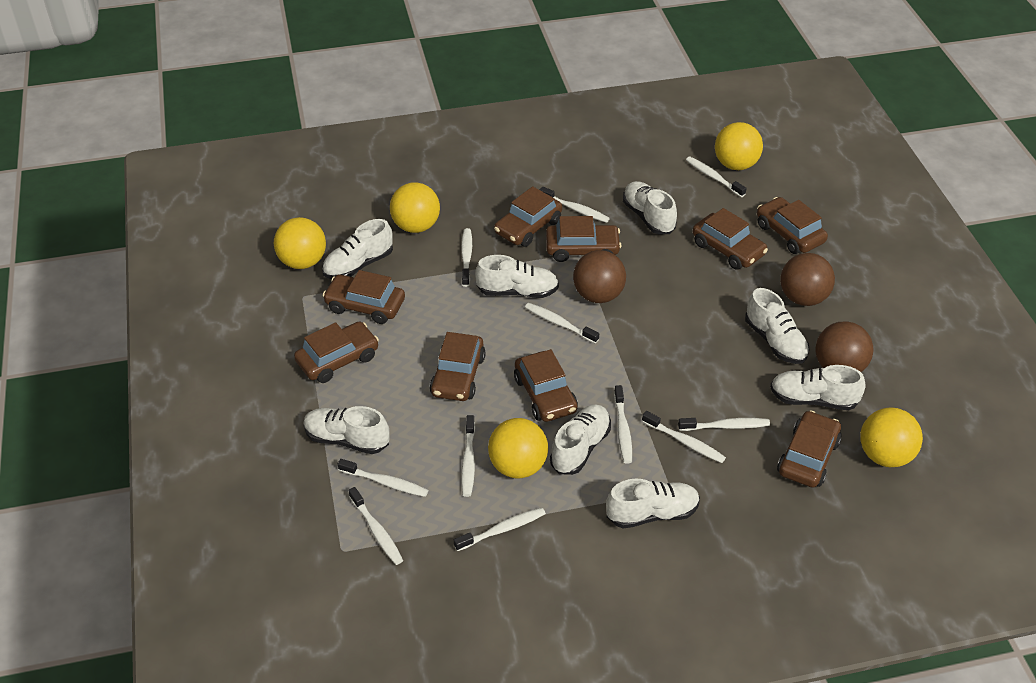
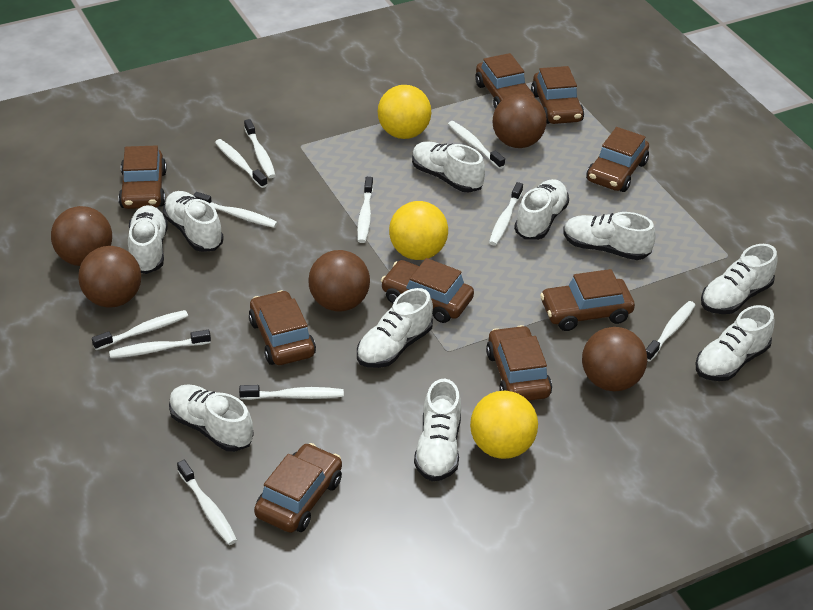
brown ball: [573,250,626,303] [780,253,835,306] [815,321,874,372] = 3 -> [51,206,112,266] [78,246,141,308] [308,250,370,311] [492,94,547,148] [582,327,647,392] = 5
white shoe: [303,406,390,454] [322,219,393,279] [475,255,559,298] [550,404,611,475] [606,478,700,528] [623,181,677,234] [745,288,810,364] [770,365,866,410] = 8 -> [128,205,168,274] [163,191,224,252] [169,384,254,452] [357,288,433,368] [412,141,485,192] [414,379,461,482] [514,179,569,240] [563,212,656,260] [695,305,775,381] [701,244,778,314] = 10
yellow ball: [274,217,326,269] [390,182,440,233] [488,418,548,479] [715,122,763,170] [860,408,923,467] = 5 -> [378,85,431,139] [389,201,448,260] [470,391,538,459] = 3

